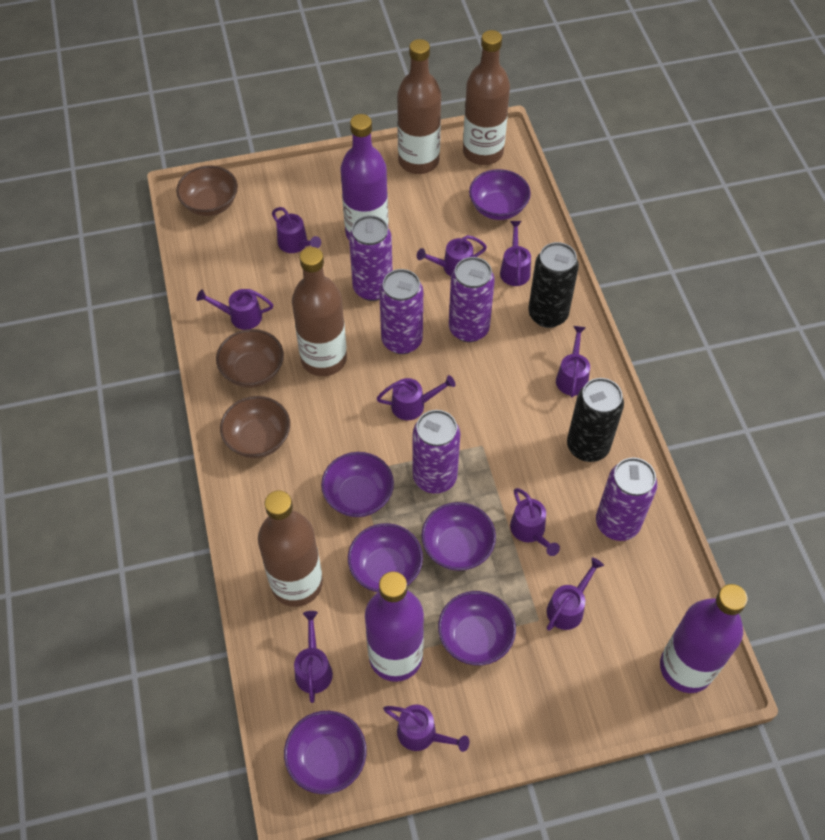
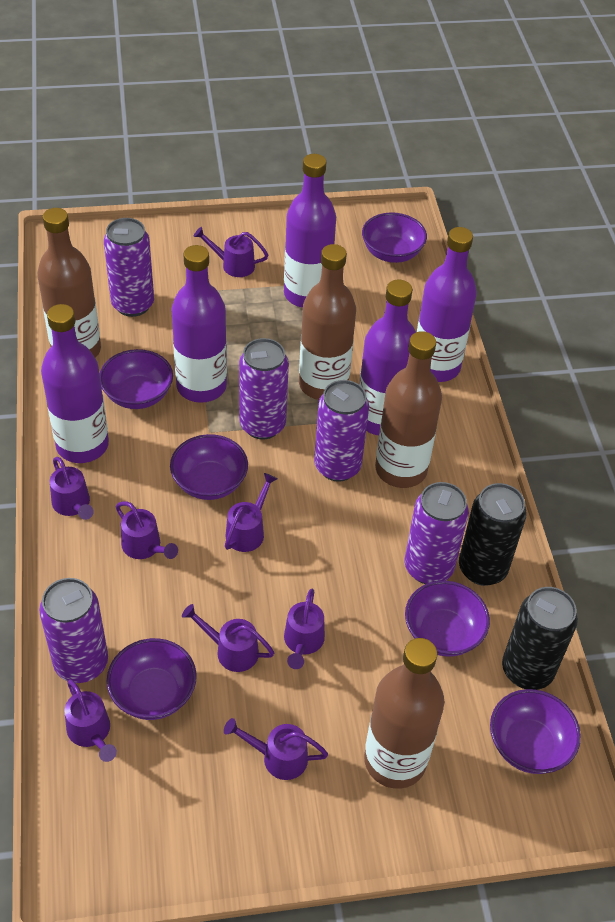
brown bowl: [176,166,238,216] [216,329,284,388] [220,396,290,458] = 3 -> none = 0
purple bottle: [340,114,388,240] [365,571,424,682] [660,584,748,693] = 3 -> [41,304,109,463] [171,245,227,403] [284,154,336,308] [359,279,416,435] [417,227,477,382] = 5
purple watering can: [197,289,273,330] [272,207,321,253] [294,611,333,703] [377,375,456,420] [383,704,470,752] [417,235,487,276] [500,221,531,286] [510,488,560,556] [547,557,604,631] [556,326,590,398] = 10 -> [50,457,94,520] [64,680,117,762] [116,501,178,559] [182,604,274,672] [193,227,268,277] [224,718,328,780] [225,473,277,552] [284,589,325,669] = 8

